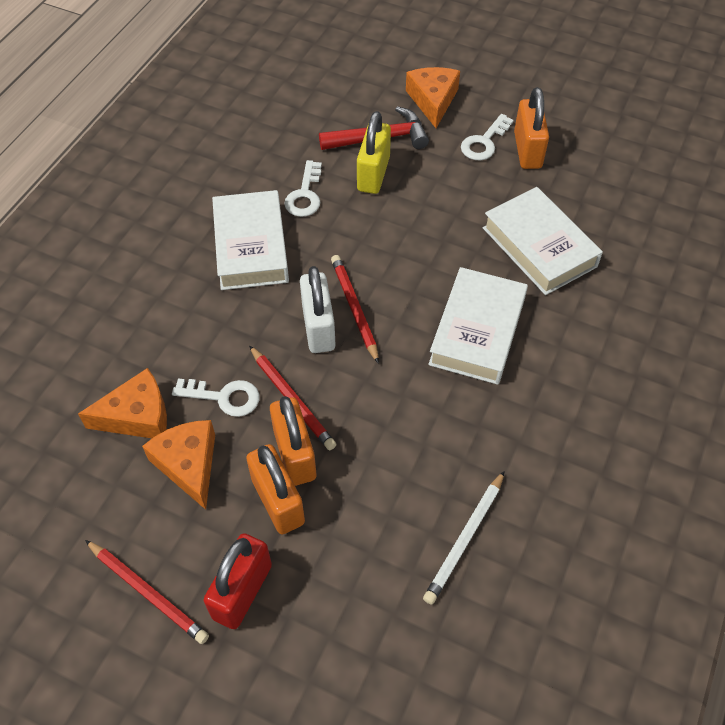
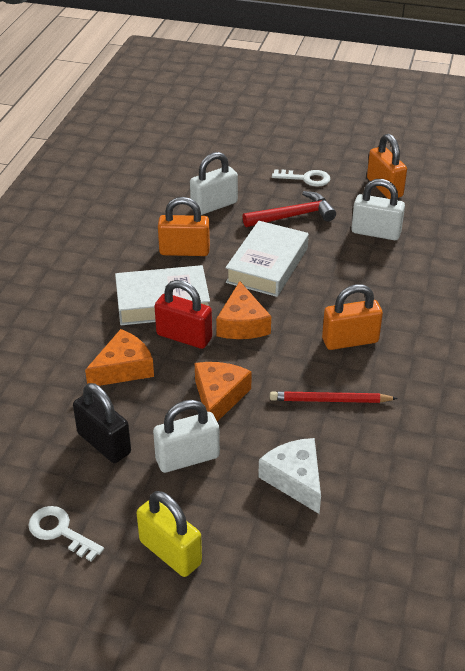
black padlock: none = 0 -> [73,383,131,463] = 1
red pencil: [85,540,209,644] [249,345,337,450] [331,255,379,364] = 3 -> [270,391,398,403] = 1
white book: [212,190,289,290] [428,267,528,385] [483,187,603,295] = 3 -> [115,265,210,325] [226,221,309,297] = 2
white cheese: none = 0 -> [258,438,321,514] = 1
white key: [172,379,260,417] [284,160,322,217] [461,114,514,160] = 3 -> [28,506,104,562] [272,169,330,187] = 2
white padlock: [300,266,336,353] = 1 -> [153,400,220,473] [190,152,238,215] [351,179,405,240] = 3
white pencil: [423,471,505,605] = 1 -> none = 0

